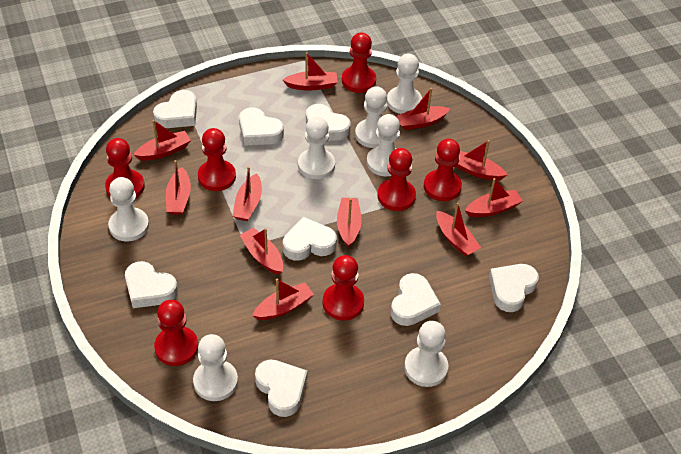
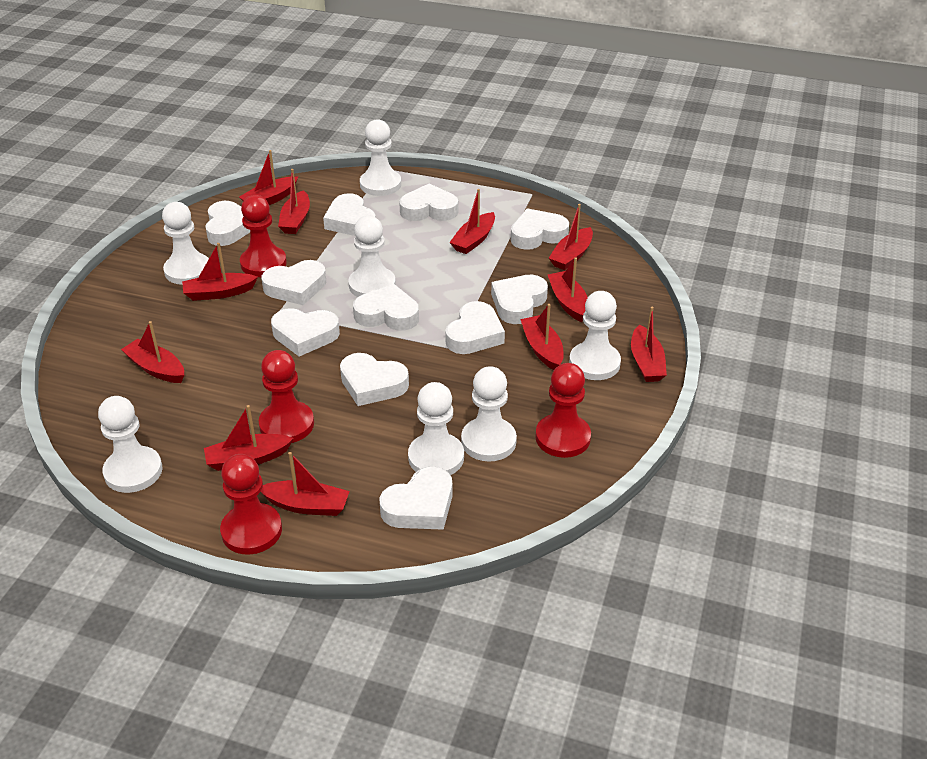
red pawn: [105,138,145,198] [154,300,198,366] [198,128,236,191] [323,255,364,321] [342,33,376,93] [378,148,416,211] [424,139,462,201] = 7 -> [220,454,282,555] [240,195,287,277] [259,350,314,443] [536,363,591,458] = 4
white heart: [125,261,178,308] [153,90,197,128] [239,108,284,146] [255,360,308,417] [283,217,337,261] [306,104,351,141] [391,273,441,326] [489,264,539,312] = 8 -> [205,201,250,246] [262,260,326,305] [271,308,340,356] [323,193,376,236] [340,353,409,406] [353,284,419,331] [379,467,453,530] [399,184,458,221] [445,301,505,354] [491,275,548,324] [511,208,569,250] = 11

